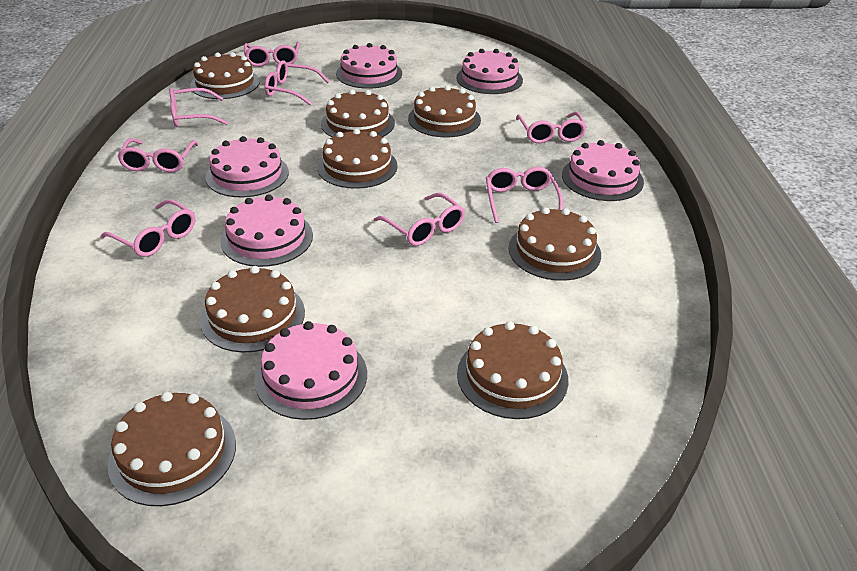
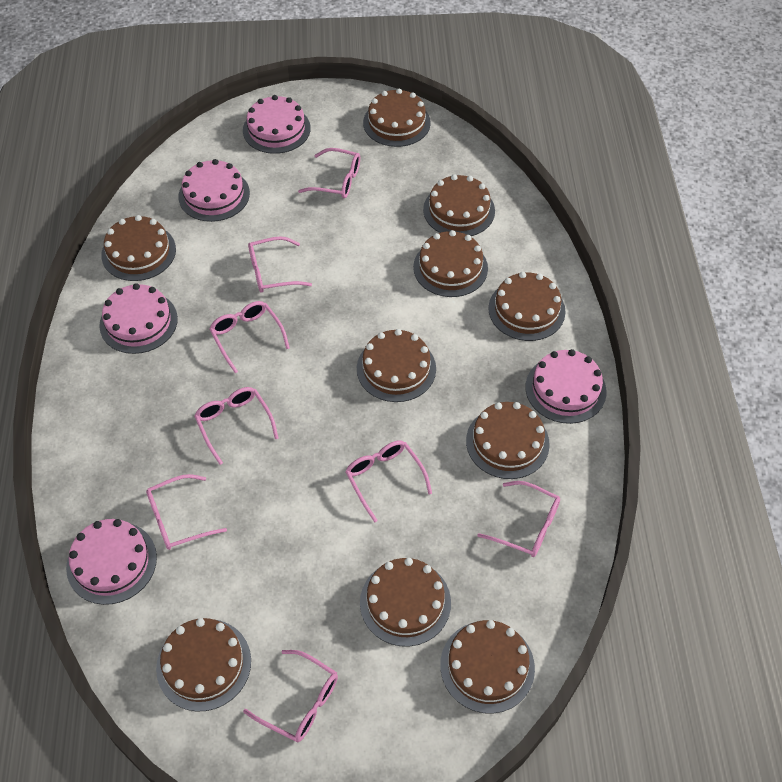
brown cake: [108,392,236,506] [190,52,260,99] [200,266,305,353] [317,129,398,189] [321,90,395,137] [408,85,481,137] [457,321,568,419] [509,207,601,281] = 8 -> [101,215,176,281] [156,618,251,711] [357,329,436,402] [360,558,451,647] [363,89,431,147] [413,230,488,297] [423,174,495,236] [440,620,535,714] [466,402,550,479] [488,272,566,341] = 10
pink cake: [205,136,289,197] [220,194,313,267] [254,321,367,420] [336,43,402,89] [456,49,523,94] [562,140,644,201] = 6 -> [66,519,157,605] [99,283,178,354] [179,159,250,222] [243,95,311,154] [525,349,607,424] = 5

